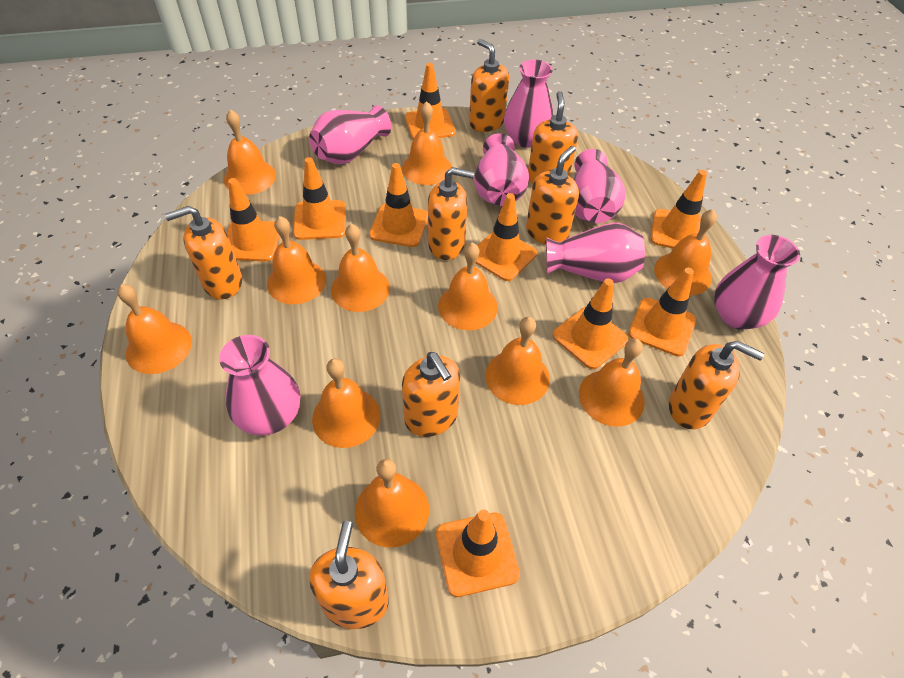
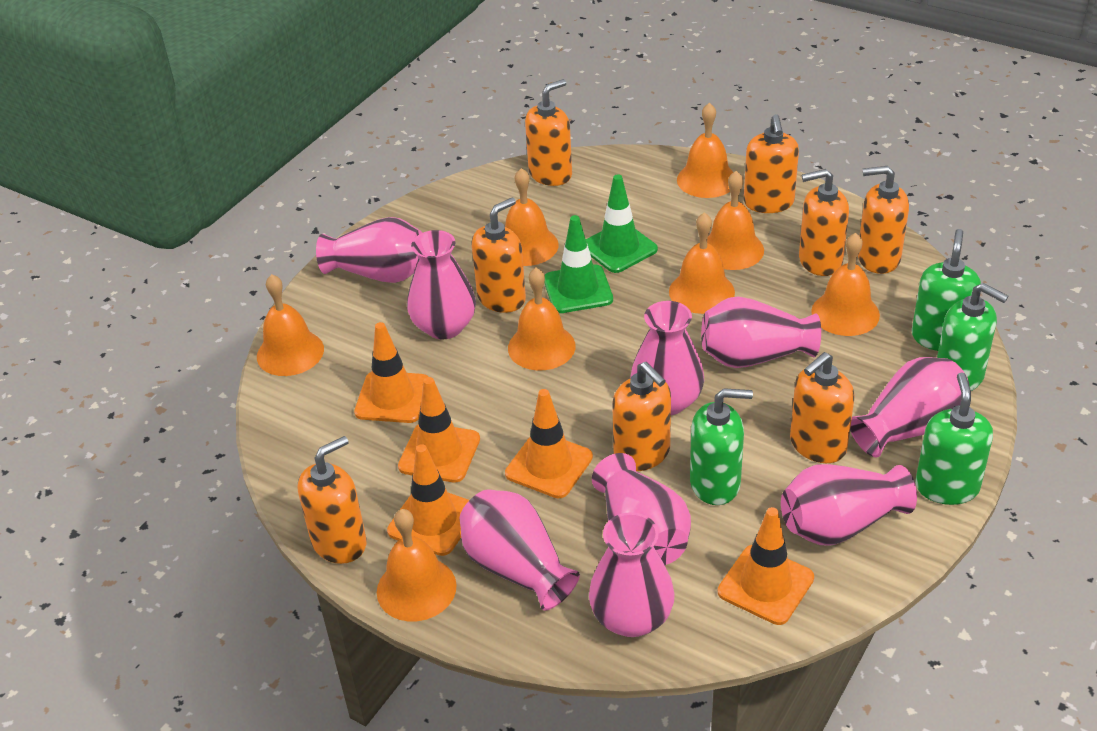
green soap dispenser: none = 0 -> [690,388,753,505] [912,229,981,351] [916,372,993,505] [937,283,1008,391] = 4
green traffic cone: none = 0 -> [544,215,613,313] [586,175,658,273] = 2
orange bell: [117,284,192,374] [224,109,276,195] [267,216,326,304] [312,359,380,448] [331,224,390,312] [355,459,429,548] [402,101,452,185] [438,242,498,330] [485,317,550,405] [579,338,645,427] [654,209,717,295] = 11 -> [257,274,324,376] [377,509,457,621] [505,168,558,266] [508,268,576,371] [669,212,735,314] [677,103,733,198] [707,171,764,270] [811,233,880,336] = 8
orange traffic cone: [227,178,280,261] [293,157,346,240] [369,163,428,247] [405,63,456,139] [436,509,520,597] [475,193,537,281] [552,278,628,369] [628,268,696,357] [650,170,707,249] = 9 -> [354,322,428,423] [387,444,469,556] [398,377,480,483] [505,389,593,498] [718,507,814,625] = 5
pink vase: [219,335,300,436] [309,105,391,164] [474,133,529,206] [504,60,554,148] [546,223,645,283] [573,149,625,223] [714,235,800,330] = 7 -> [316,217,422,283] [407,230,476,340] [460,489,580,610] [589,512,675,637] [592,453,691,565] [630,301,704,415] [701,296,821,368] [781,464,917,545] [850,357,970,458] = 9

